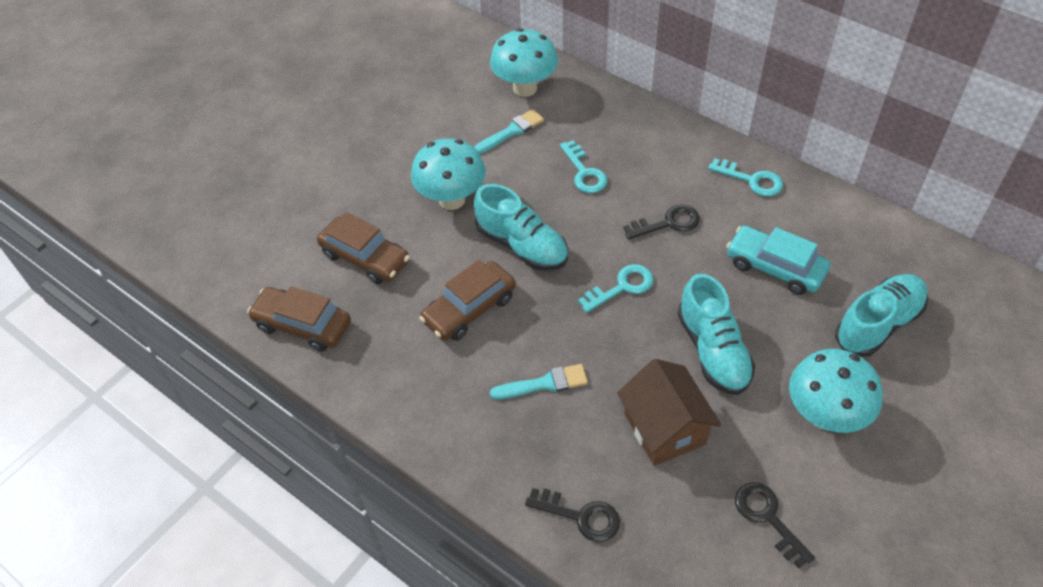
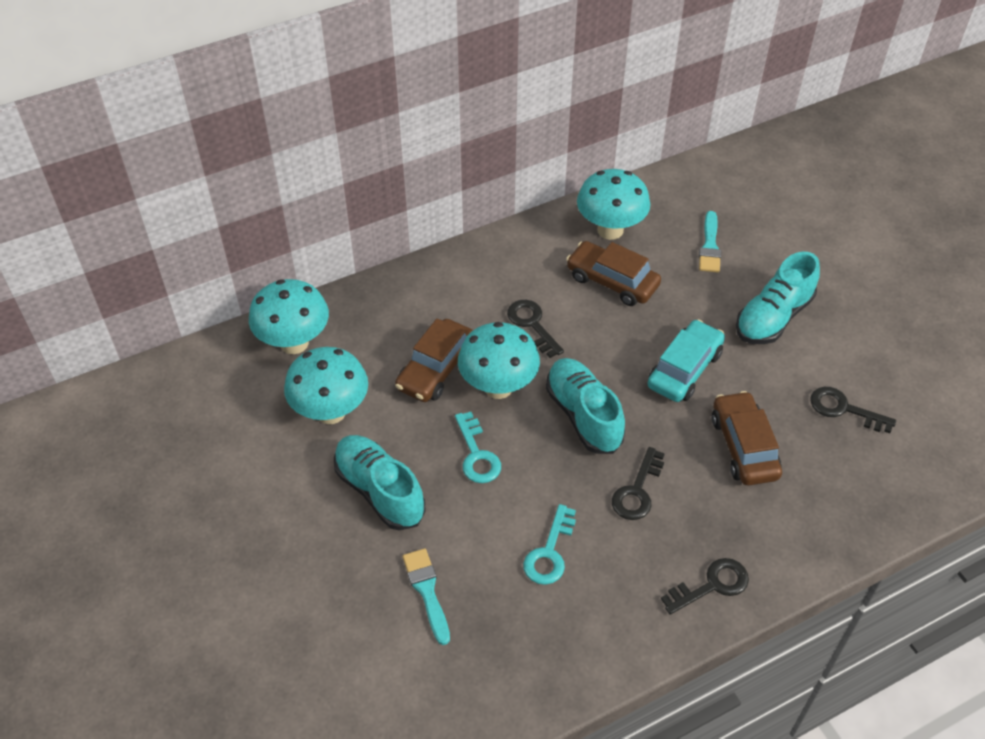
black key: [525,488,620,542] [623,205,700,240] [735,482,815,568] = 3 -> [507,300,564,358] [612,447,665,520] [661,558,749,615] [810,387,896,433] = 4
brown house: [617,359,721,466] = 1 -> none = 0
turquoise key: [560,140,608,193] [578,264,654,313] [708,158,783,197] = 3 -> [455,412,501,483] [523,504,576,585] = 2
turquoise mushroom: [411,138,486,210] [490,28,558,97] [789,349,883,433] = 3 -> [249,279,329,354] [284,347,368,424] [458,322,540,399] [577,169,650,240] = 4

